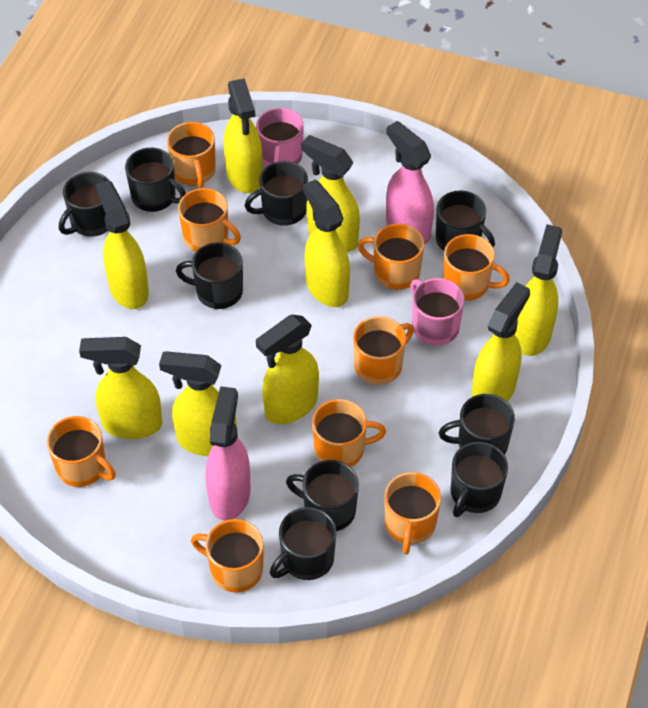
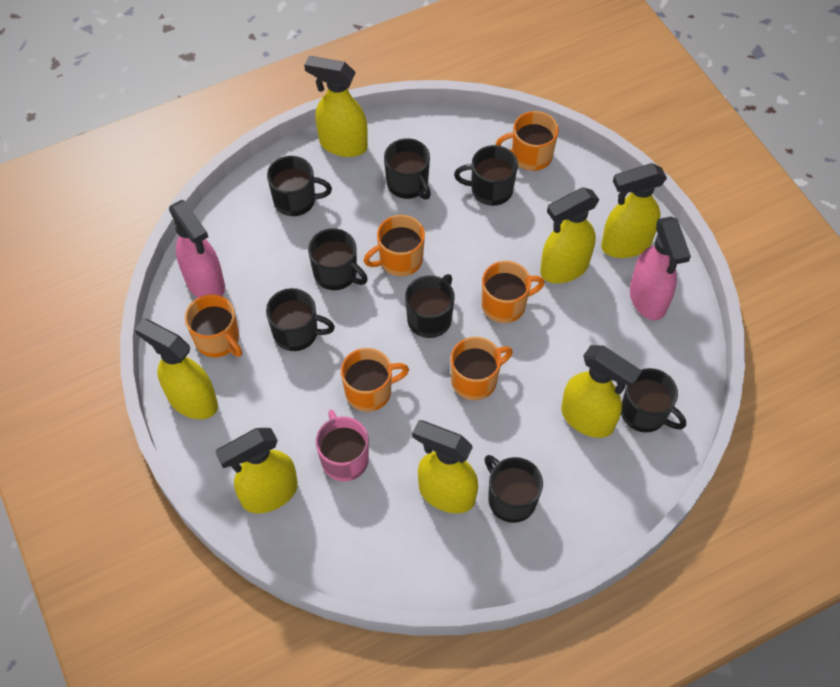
black mug: [59,172,109,237] [125,148,186,212] [176,243,243,309] [245,161,308,226] [270,507,336,580] [286,460,359,531] [436,191,495,251] [439,394,515,455] [451,442,508,517] = 9 -> [266,288,335,351] [267,156,332,216] [308,228,368,290] [384,138,431,200] [405,274,455,338] [454,145,518,206] [484,455,543,523] [621,368,686,433] = 8
orange mug: [47,416,116,487] [167,122,216,188] [178,188,241,252] [191,519,264,592] [312,399,386,467] [353,316,414,385] [358,224,424,290] [385,472,441,555] [443,234,510,300] = 9 -> [185,295,242,357] [341,348,409,412] [364,215,425,276] [451,337,513,400] [482,261,545,323] [496,111,559,171] = 6
pink mug: [256,108,304,167] [410,278,465,346] = 2 -> [316,409,369,481] = 1
yellow spray bottle: [79,337,162,439] [96,180,149,309] [159,351,237,456] [224,78,263,193] [256,315,319,424] [301,135,360,252] [303,180,350,307] [471,282,530,402] [515,224,562,356] = 9 -> [134,319,218,419] [215,428,298,513] [304,56,368,157] [412,420,478,513] [540,187,600,284] [561,345,642,438] [601,163,667,258] = 7

